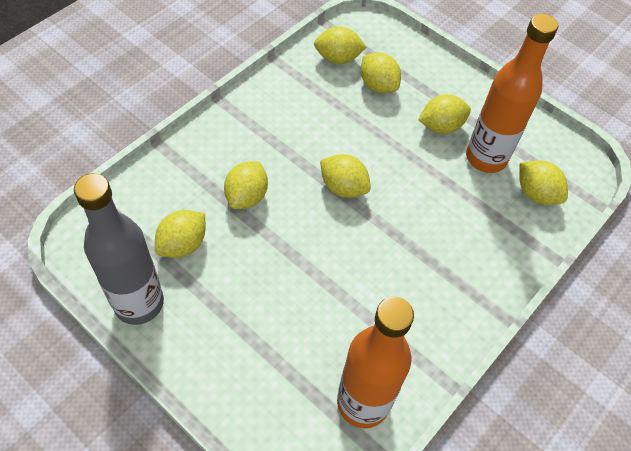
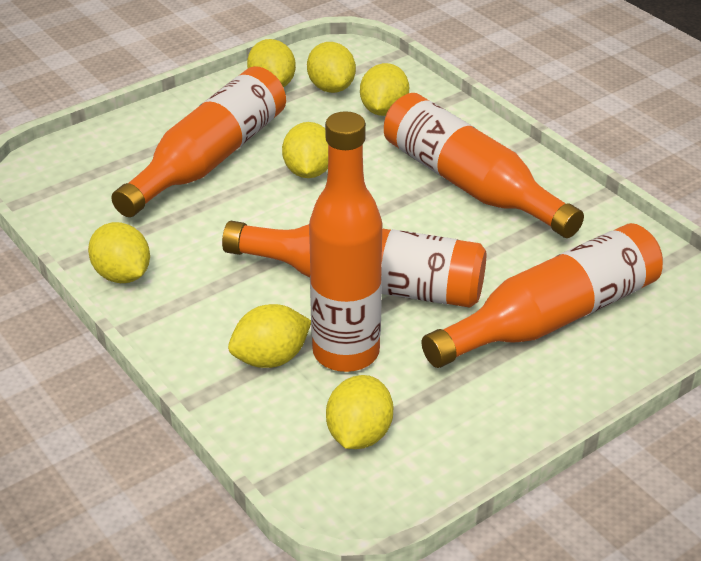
grey bottle: [74,173,164,325] = 1 -> none = 0
orange bottle: [337,297,414,428] [466,14,558,173] = 2 -> [111,66,286,217] [222,221,486,308] [309,111,382,372] [384,93,584,238] [422,223,663,368] = 5

